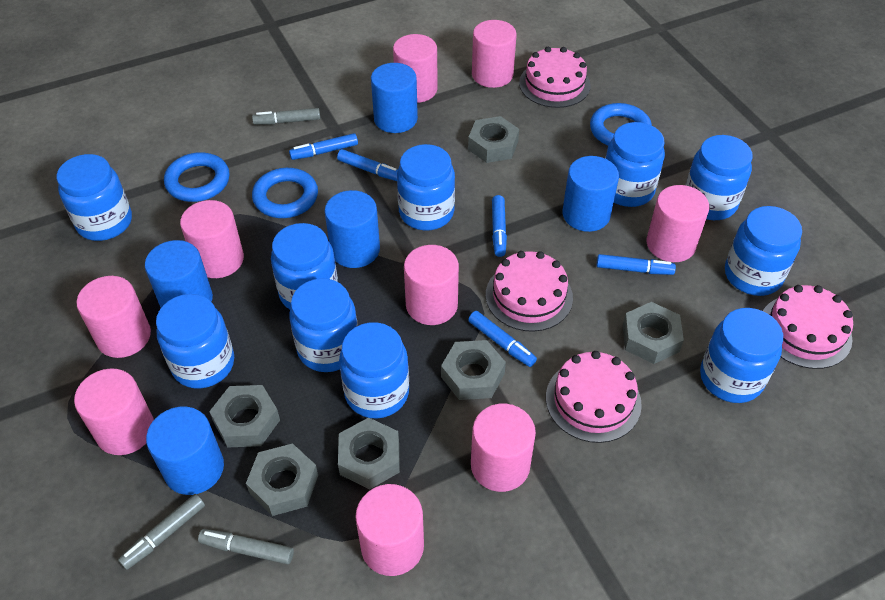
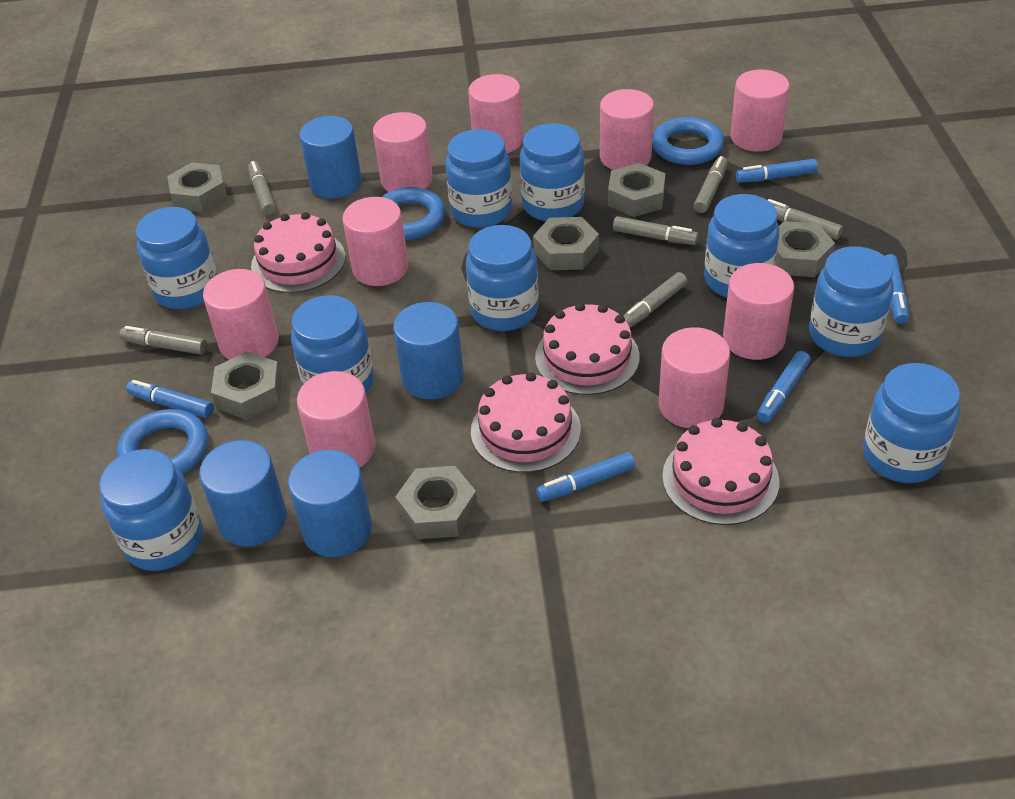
blue cylinder: [145,240,213,308] [146,407,224,495] [325,190,380,268] [371,63,418,133] [563,156,619,232] = 5 -> [199,440,287,547] [288,450,372,557] [299,116,362,199] [393,302,464,399] = 4
blue jar: [57,154,132,241] [156,294,234,388] [271,223,338,309] [289,278,358,372] [339,322,409,419] [397,144,455,230] [605,122,665,207] [685,135,753,220] [700,308,783,403] [725,206,802,296] = 10 -> [99,449,203,571] [136,207,217,309] [291,295,374,393] [445,129,512,228] [466,225,538,331] [520,123,585,221] [704,194,779,298] [809,246,894,357] [863,363,960,483] = 9
grey marker: [118,494,205,570] [198,529,294,565] [252,108,320,125] = 3 -> [119,326,207,355] [248,161,276,215] [613,216,698,245] [623,272,687,328] [693,156,728,213] [768,199,843,240] = 6

